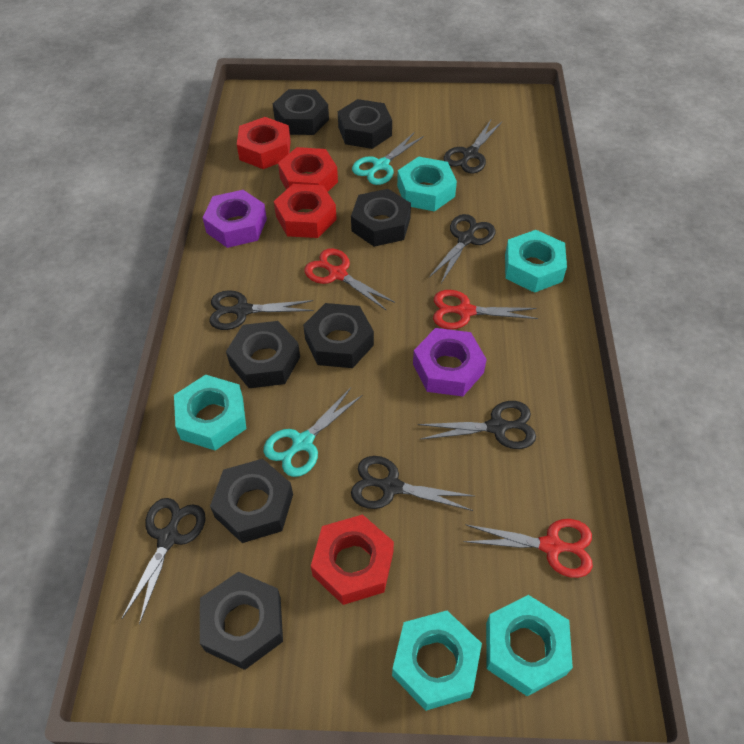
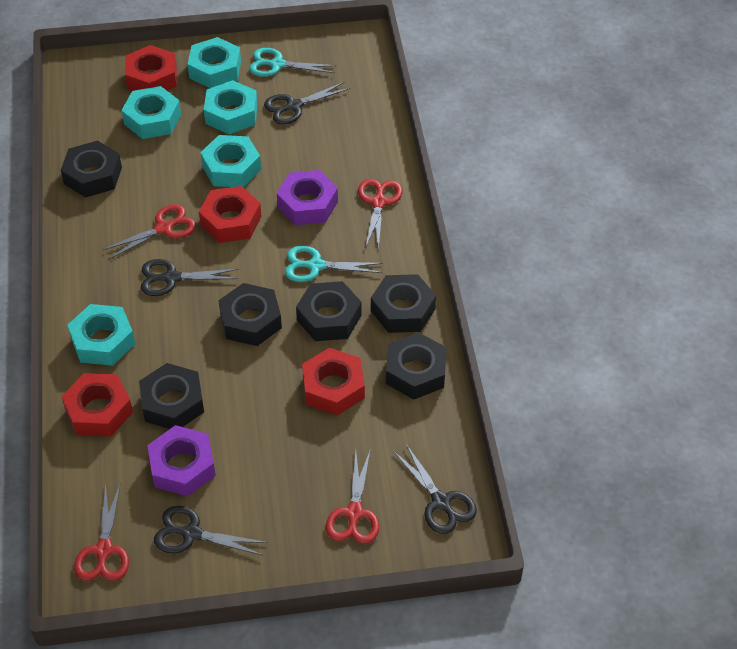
black nut: [200,572,283,670] [210,459,293,543] [226,321,300,388] [273,89,329,135] [303,303,374,368] [338,99,392,149] [351,189,411,247] = 7 -> [61,141,122,198] [139,363,204,429] [218,283,282,346] [296,281,362,341] [371,274,436,333] [386,332,447,400] = 6
black scissors: [122,498,205,625] [209,290,314,330] [351,456,474,511] [418,401,536,449] [429,214,496,283] [444,120,502,174] = 6 -> [141,259,239,296] [154,506,268,555] [264,82,350,125] [393,444,477,534] = 4
red scissors: [304,248,396,311] [433,290,538,329] [464,519,593,578] = 3 -> [74,483,129,581] [103,204,196,259] [326,451,379,544] [358,179,403,250] = 4

